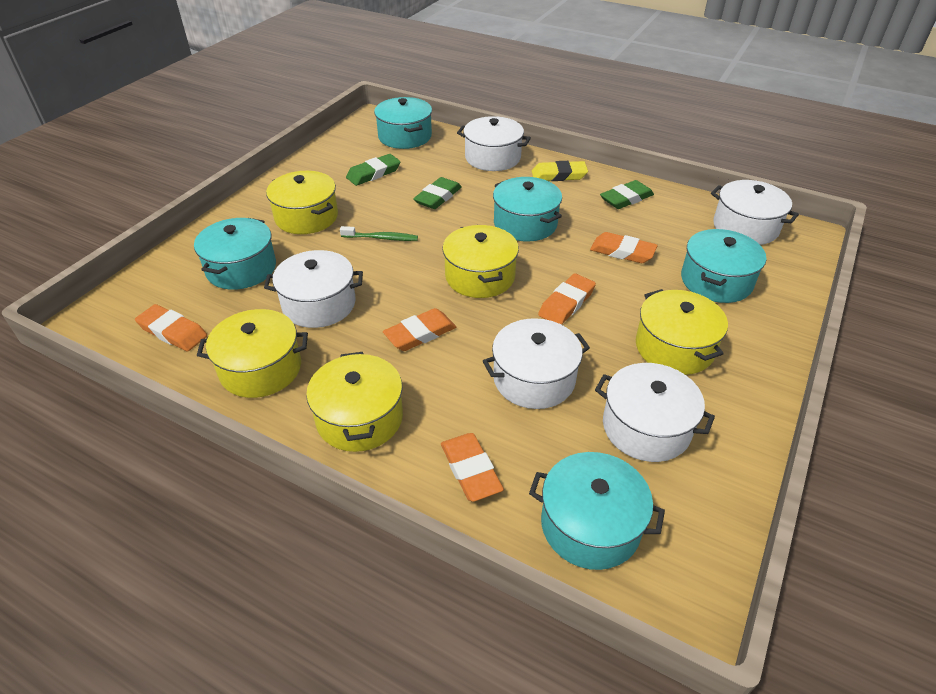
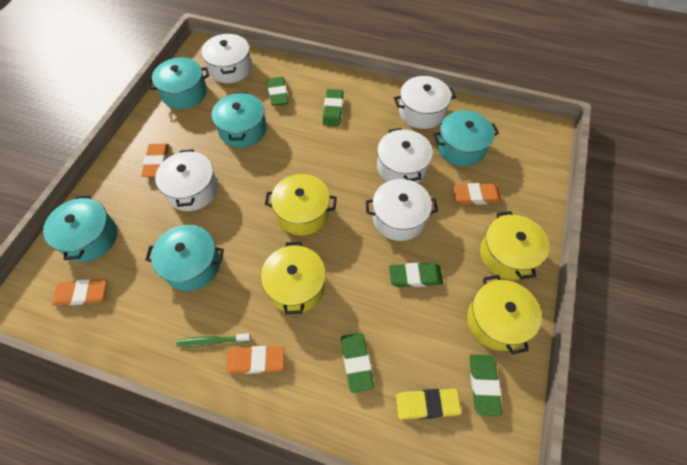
green eraser: [346,154,400,186] [413,177,462,209] [600,180,654,209] = 3 -> [267,77,288,106] [323,89,343,126] [341,333,374,393] [389,263,443,287] [470,355,502,416] = 5
orange eraser: [135,304,207,351] [383,308,456,351] [441,433,504,502] [538,273,596,325] [590,232,658,263] = 5 -> [52,279,107,306] [141,144,169,177] [226,346,284,374] [453,183,502,205] = 4
yellow pot: [197,309,308,398] [266,171,338,234] [306,352,403,452] [442,225,519,298] [636,289,728,375] = 5 -> [261,242,326,314] [265,174,337,236] [467,275,541,355] [480,211,549,280] = 4

